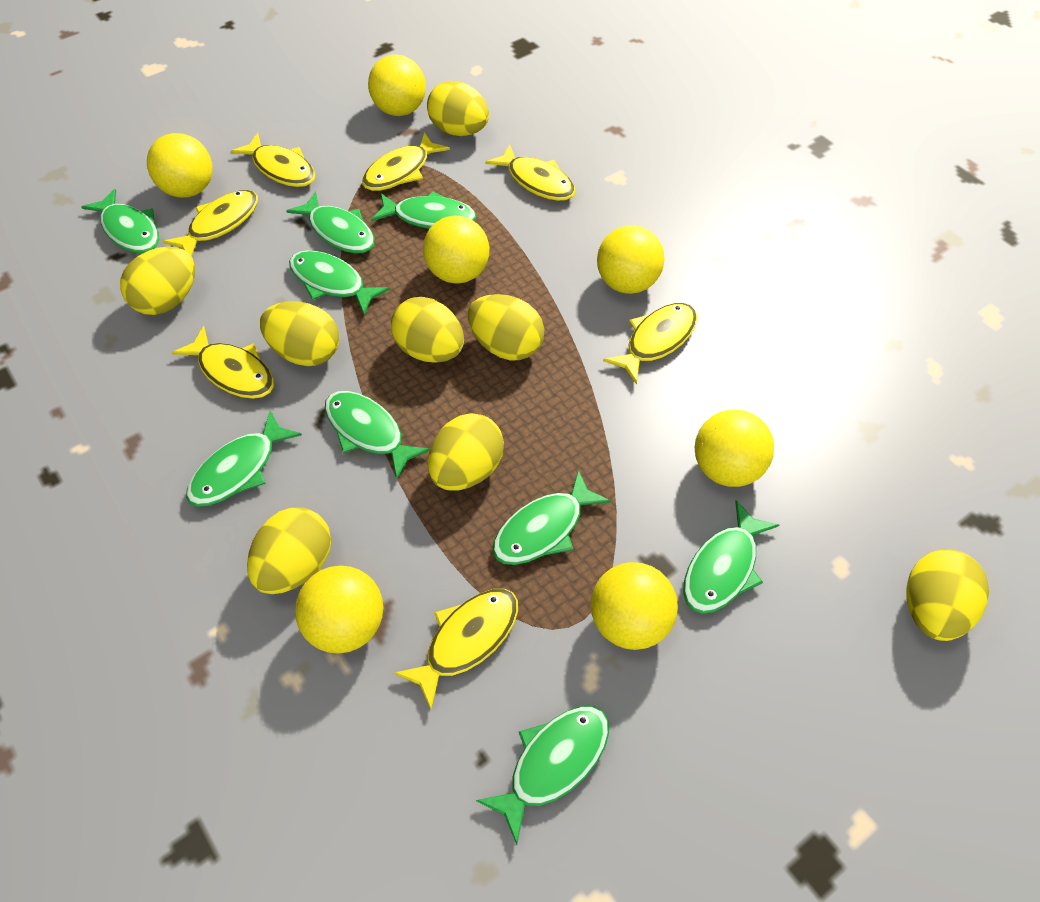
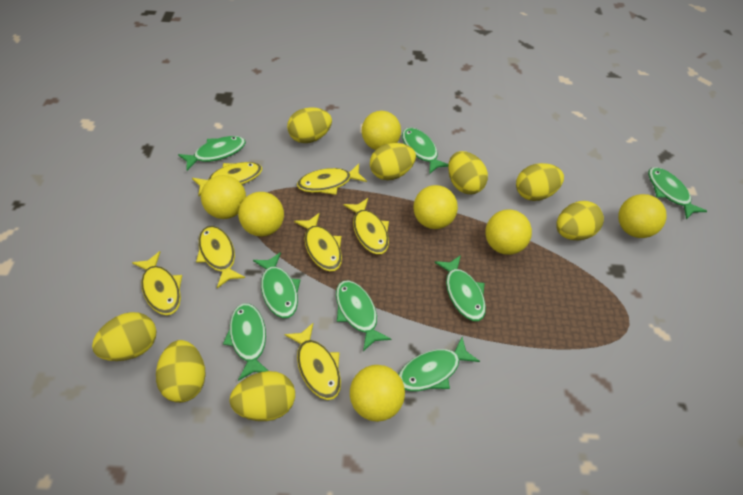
green fish: [81,189,159,253] [186,411,302,507] [287,191,375,254] [289,250,390,315] [325,391,430,479] [371,191,477,229] [476,706,609,844] [493,470,611,565] [683,500,779,614] = 9 -> [178,136,246,171] [223,303,268,381] [253,252,301,318] [336,280,391,351] [398,337,480,391] [402,128,448,174] [435,255,486,321] [648,167,707,219] = 8

